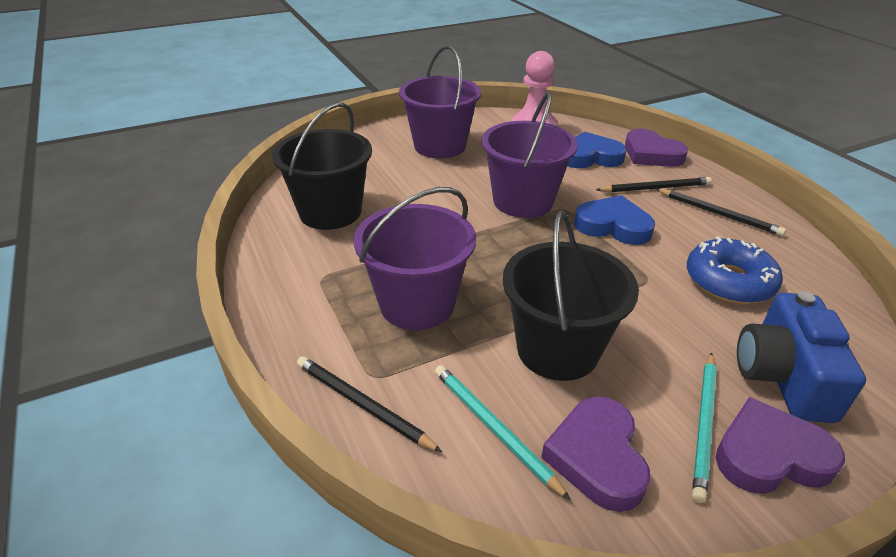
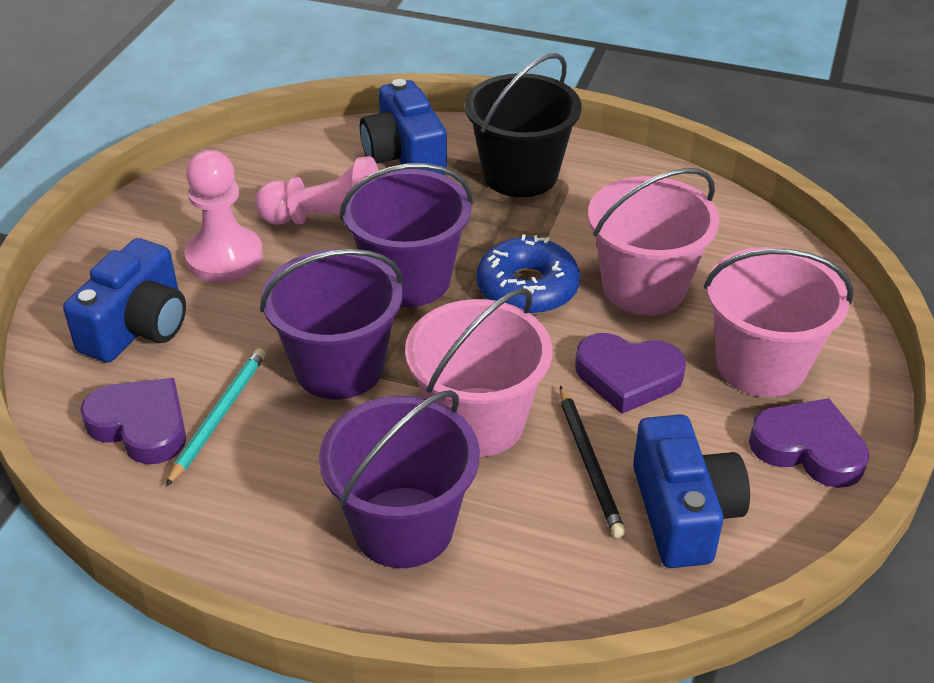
black bucket: [272,102,372,230] [503,211,639,381] = 2 -> [465,53,582,197] = 1
black pencil: [297,356,442,452] [596,177,712,193] [656,189,786,236] = 3 -> [560,385,626,538] = 1
blue camera: [737,291,866,423] = 1 -> [63,238,186,363] [360,79,447,175] [633,414,750,568] = 3
blue heart: [568,132,627,168] [574,195,655,245] = 2 -> none = 0
pink bucket: none = 0 -> [405,288,552,457] [588,168,720,315] [704,247,853,397] = 3
pink pawn: [511,51,558,126] = 1 -> [185,150,263,283] [255,156,379,225] = 2
turquoise pencil: [435,365,571,500] [692,352,717,503] = 2 -> [166,348,266,486] = 1

